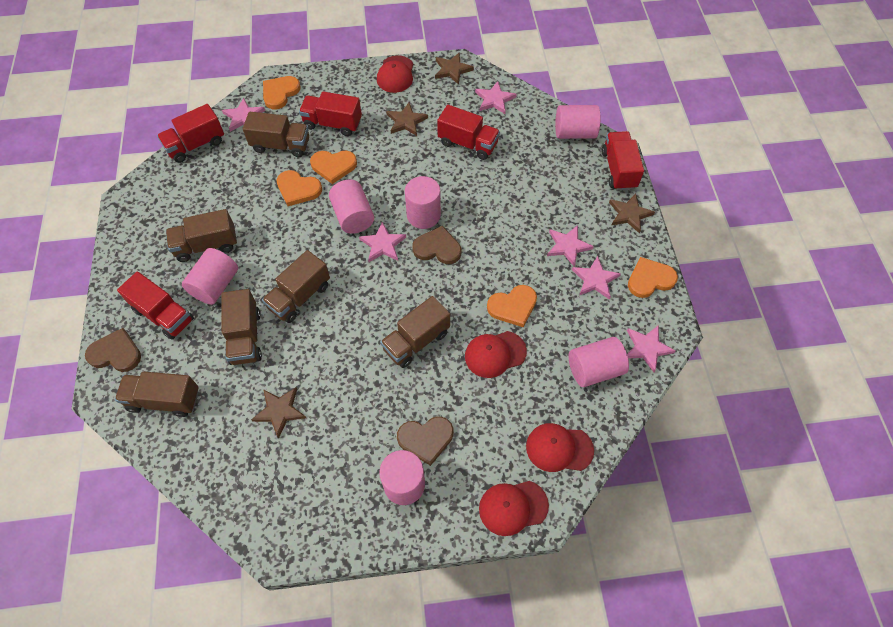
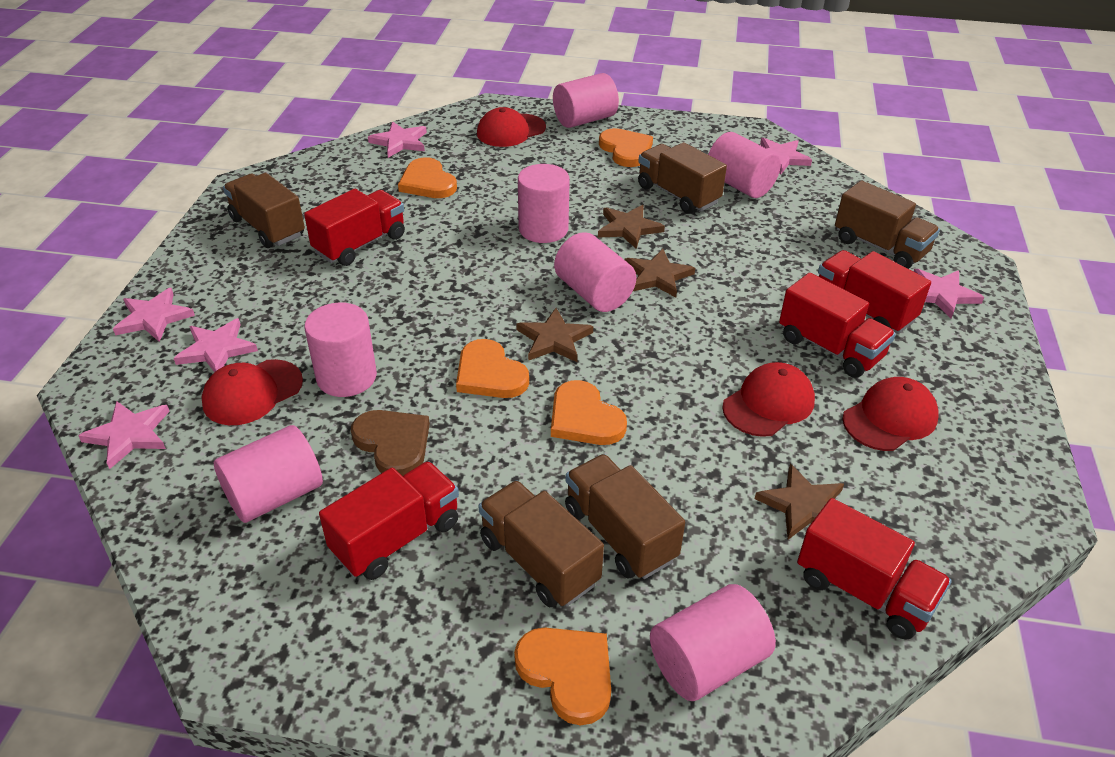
brown heart: [85,328,141,372] [397,416,454,466] [412,226,461,264] = 3 -> [351,410,430,476] = 1
brown truck: [115,371,199,417] [166,209,237,262] [222,289,262,365] [243,112,309,157] [262,250,330,323] [380,296,450,368] = 6 -> [223,173,305,248] [478,480,604,607] [565,454,685,579] [638,142,727,214] [835,180,940,269] = 5
pink cylinder: [182,248,238,305] [329,180,374,234] [379,450,425,505] [405,176,441,229] [555,105,601,139] [569,337,629,387] = 6 -> [214,425,323,523] [305,302,377,397] [518,164,570,243] [553,73,619,128] [554,232,636,312] [650,584,776,701] [708,132,781,198] = 7

